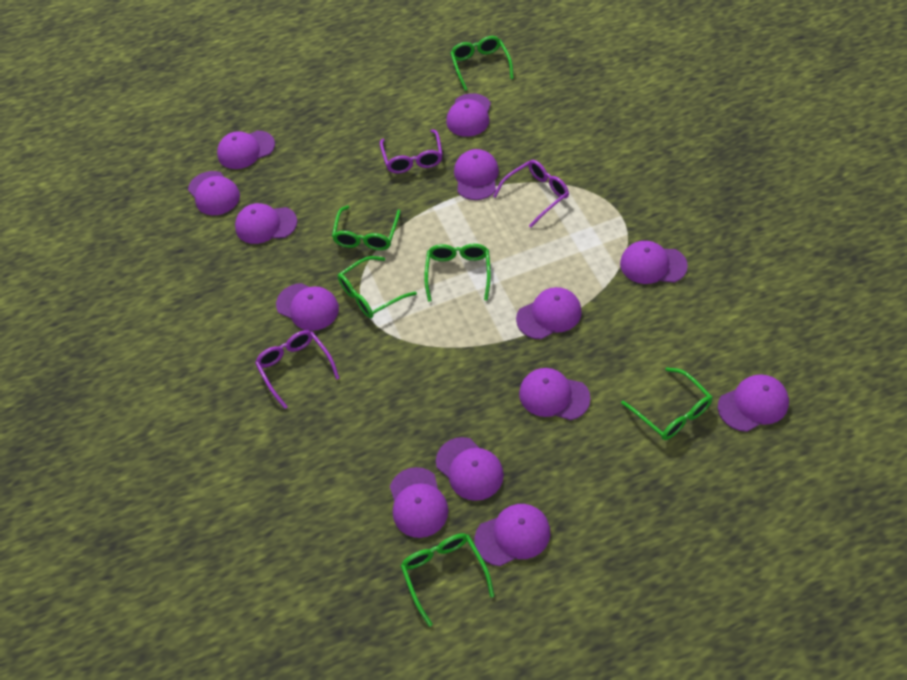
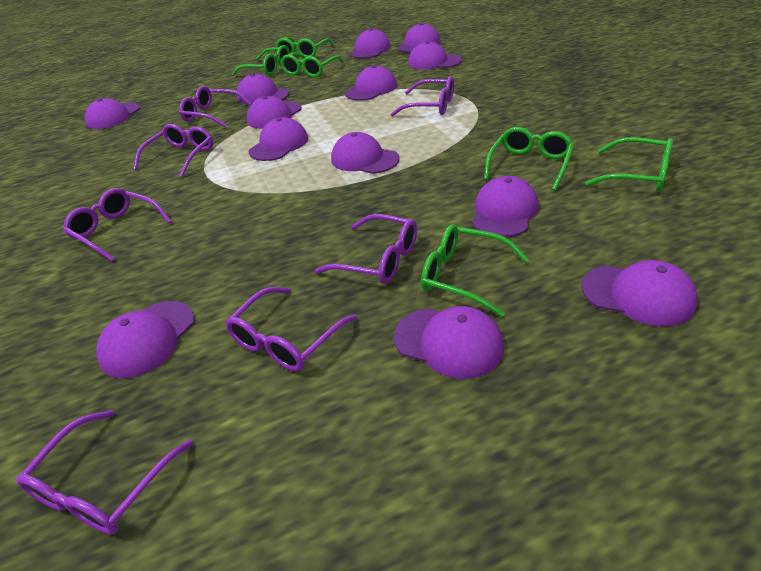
purple glasses: [255,330,339,409] [380,129,443,174] [493,160,569,228] = 3 -> [16,410,193,535] [63,188,172,262] [134,124,213,177] [179,86,252,128] [225,287,358,372] [315,214,417,284] [391,76,454,116] = 7

